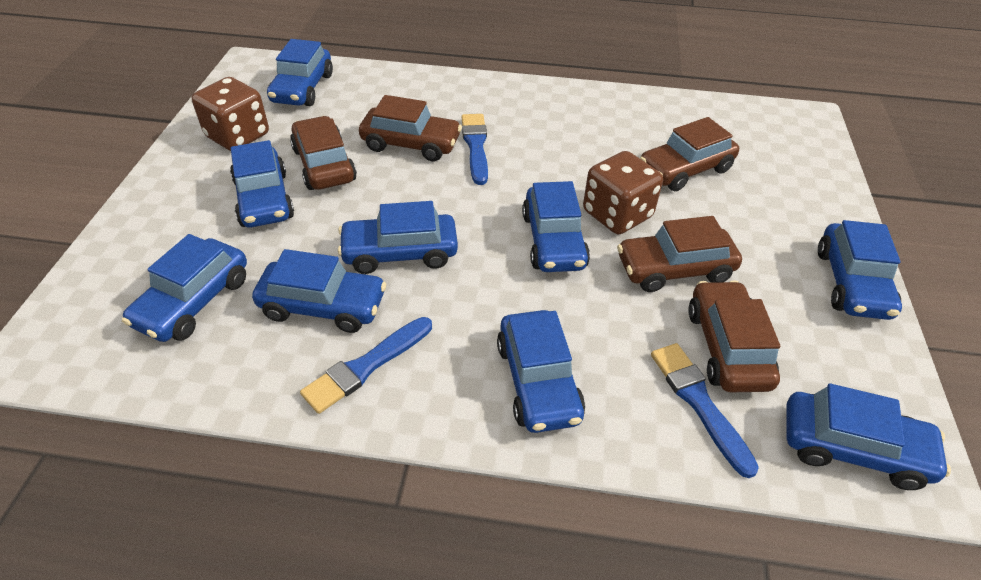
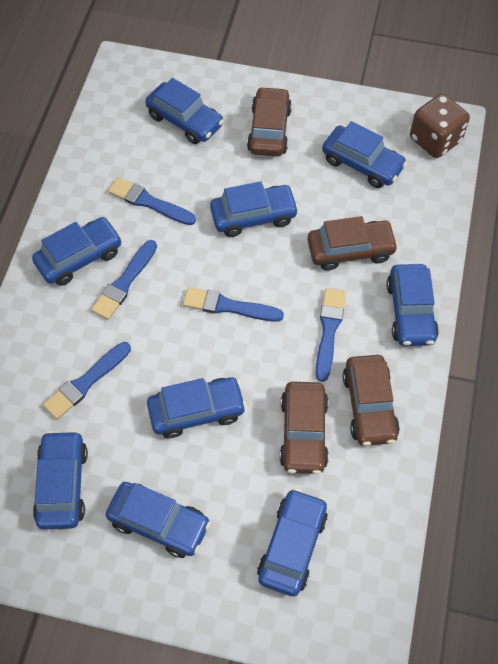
blue brush: [300,317,432,414] [462,114,488,185] [651,343,759,478] = 3 -> [43,342,131,420] [91,240,157,320] [108,177,196,225] [183,287,284,322] [315,288,346,382] = 5
brown car: [290,116,357,190] [359,95,462,161] [617,216,742,292] [640,117,739,191] [688,280,780,392] = 5 -> [247,86,292,156] [280,382,329,474] [307,216,399,271] [343,355,400,446] = 4
brown dice: [192,77,269,151] [583,151,663,234] = 2 -> [410,93,470,158] = 1

